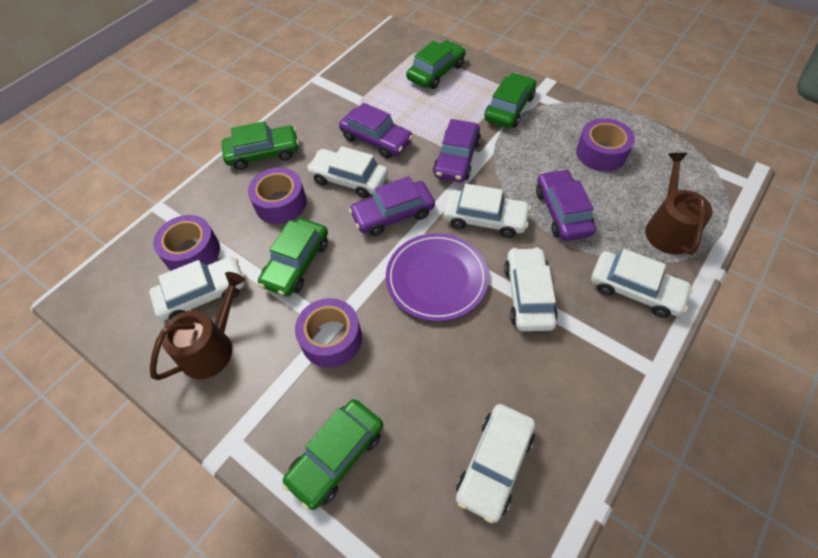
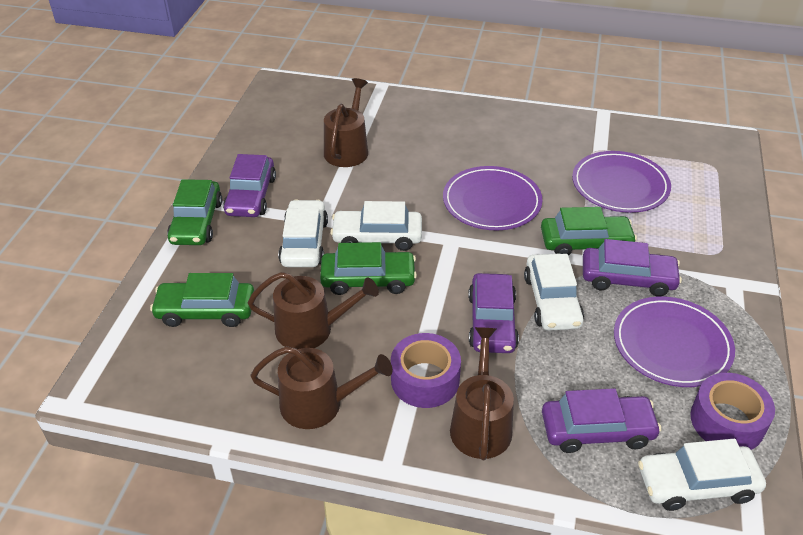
brown watering can: [150,272,245,380] [645,153,713,255] = 2 -> [248,272,379,349] [250,346,392,429] [324,78,368,167] [450,327,514,460] = 4
green car: [222,121,299,170] [258,218,328,297] [282,399,383,510] [406,40,466,89] [485,73,536,128] = 5 -> [150,273,254,327] [167,179,222,245] [320,242,417,295] [541,207,637,256] = 4
purple plate: [386,233,489,321] = 1 -> [443,166,542,230] [572,151,671,213] [614,297,735,387] = 3
purple tape: [153,215,220,271] [248,168,307,224] [295,298,362,368] [576,118,635,172] = 4 -> [391,333,461,408] [691,373,775,450] = 2
white car: [149,256,245,321] [307,146,388,198] [443,184,531,238] [456,404,536,523] [504,247,558,331] [591,249,693,318] = 6 -> [278,200,328,267] [330,201,422,251] [524,254,584,331] [638,439,766,511] = 4

